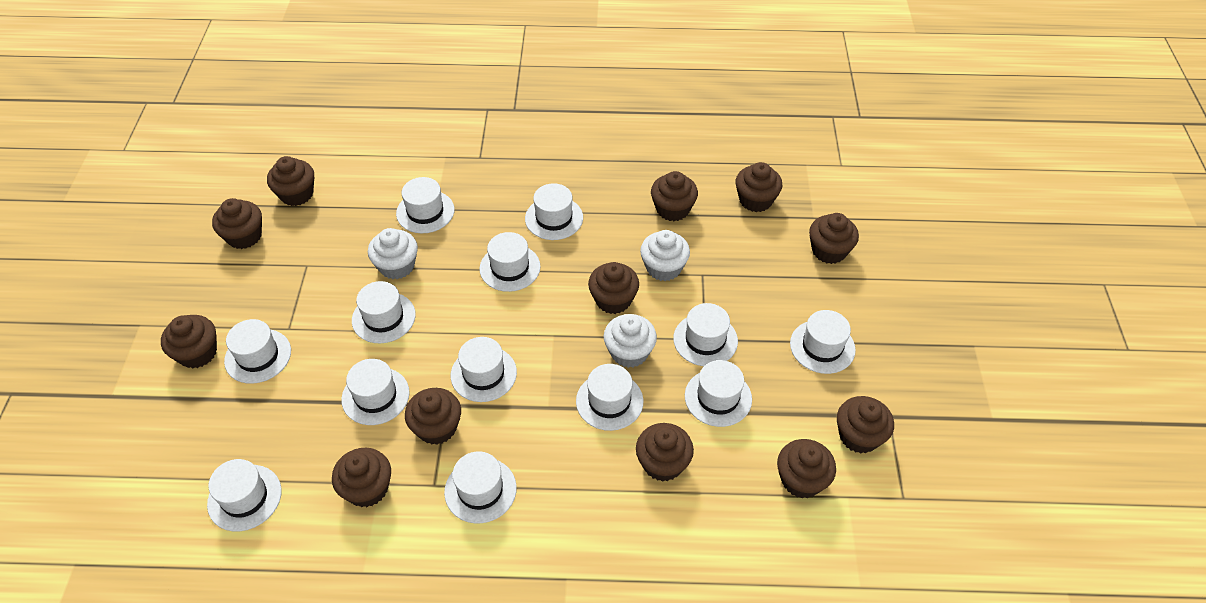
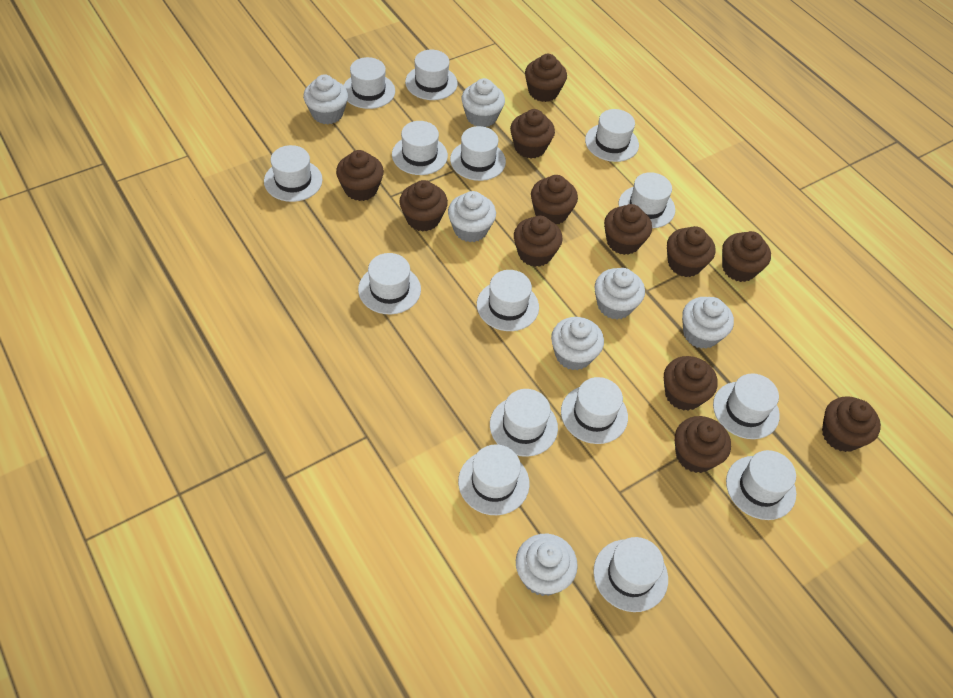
white cupcake: [368,228,418,279] [604,314,657,368] [640,230,690,281] = 3 -> [303,74,348,124] [448,191,496,242] [461,78,505,127] [516,534,578,596] [551,317,604,370] [595,268,645,319] [682,297,734,349] = 7
white hat: [207,459,281,531] [224,319,291,384] [341,359,410,425] [352,281,416,343] [396,177,455,233] [444,451,517,524] [451,337,517,402] [479,232,541,292] [525,183,583,240] [576,364,643,431] [673,303,738,366] [685,360,752,427] [790,310,856,374] = 13 -> [264,145,322,202] [343,57,395,109] [358,253,421,314] [392,121,448,175] [405,50,458,100] [450,126,506,181] [458,444,530,515] [477,270,539,331] [490,389,558,457] [561,377,628,444] [585,109,639,162] [593,537,668,612] [618,172,675,228] [713,374,780,439] [726,450,796,520] = 15

